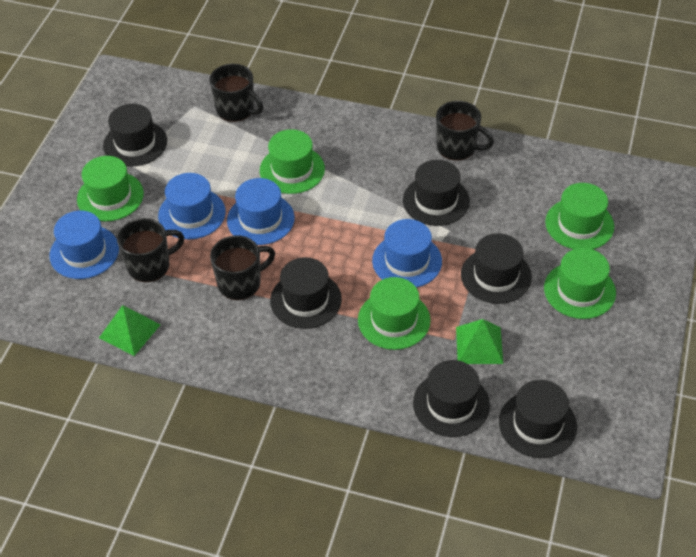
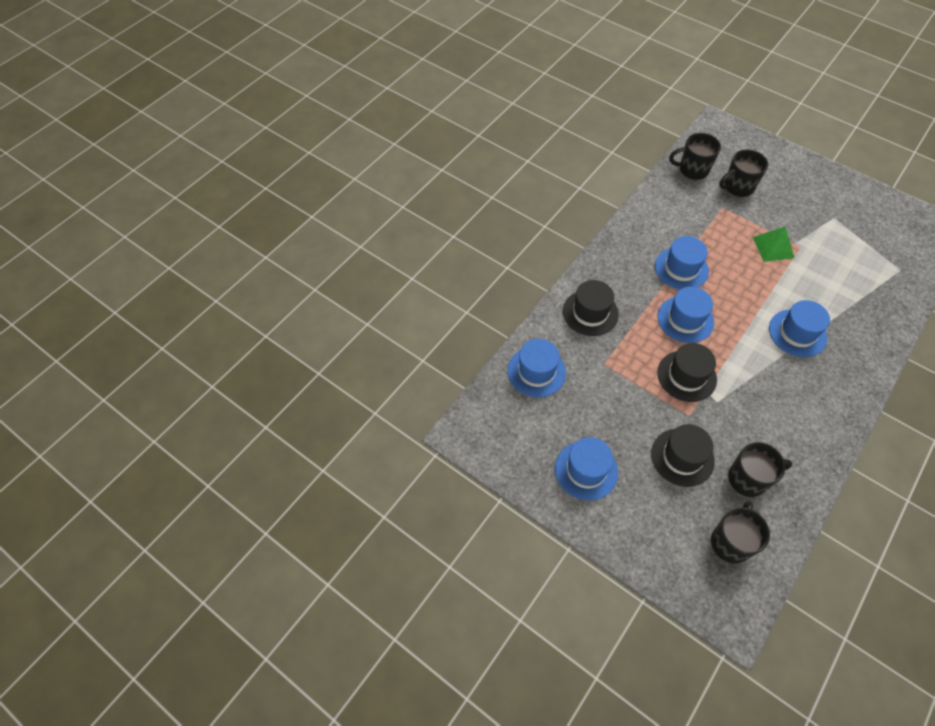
black hat: [103,104,167,167] [270,257,342,329] [403,160,470,226] [413,360,490,437] [461,233,532,304] [499,380,577,458] = 6 -> [563,280,619,336] [651,424,715,487] [657,343,717,402] = 3
blue hat: [50,211,119,279] [158,173,226,239] [227,178,295,245] [372,219,442,288] = 4 -> [508,339,566,397] [555,437,618,501] [655,236,709,290] [658,287,714,343] [769,300,830,357] = 5
green hat: [77,156,144,221] [260,129,325,194] [358,277,431,350] [544,248,616,319] [545,183,614,249] = 5 -> none = 0
green pyramid: [99,305,161,356] [456,319,503,364] = 2 -> [753,226,795,262] = 1

